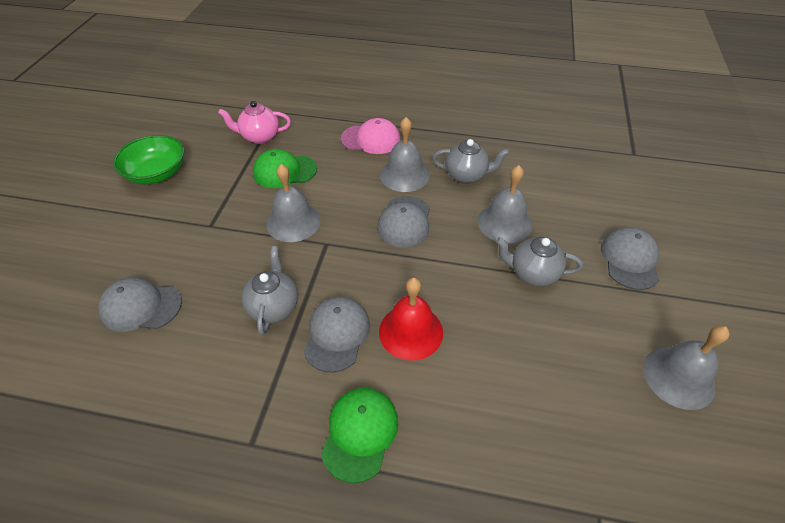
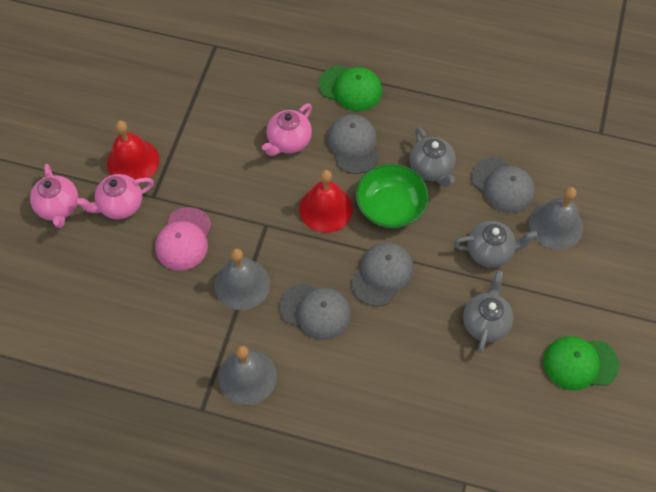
grey bell: [266,164,321,242] [380,117,430,192] [478,165,532,243] [643,325,730,410] = 4 -> [214,248,270,310] [218,346,277,405] [529,187,583,250] = 3
pink teapot: [218,101,291,144] = 1 -> [30,164,78,228] [75,174,154,219] [262,103,312,156] = 3
red bell: [379,278,443,361] = 1 -> [107,120,159,180] [299,170,353,233] = 2

